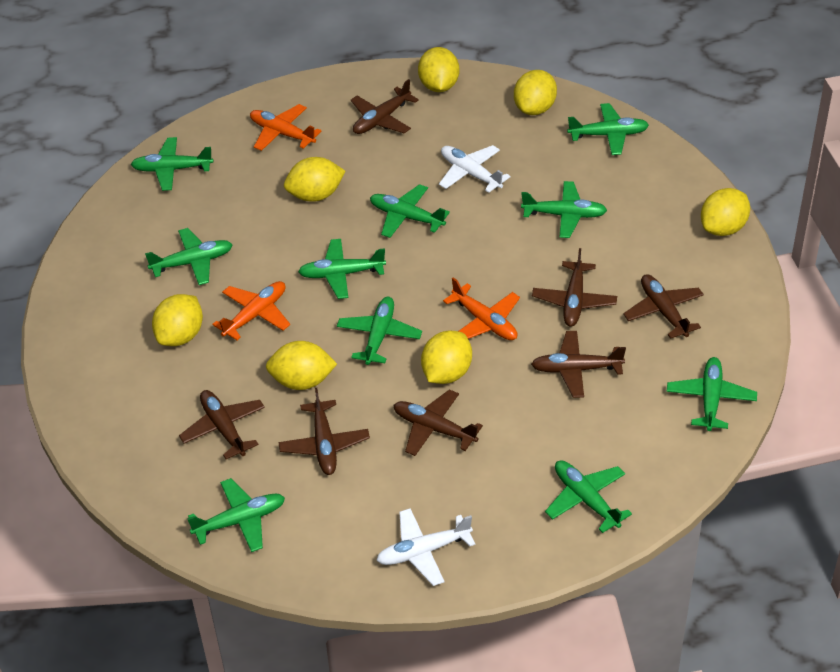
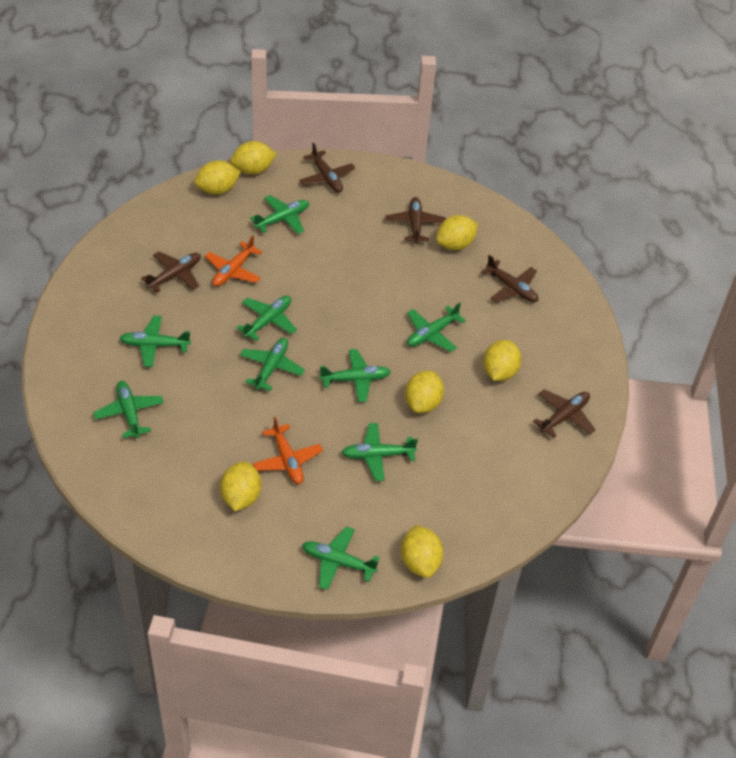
brown plane: [179,390,265,459] [278,388,370,475] [351,79,419,134] [393,389,483,456] [531,331,626,398] [532,248,617,327] [623,274,704,339] = 7 -> [141,251,201,293] [300,143,355,193] [386,197,446,244] [481,255,539,303] [533,389,596,438] = 5
green plane: [131,137,213,191] [145,228,233,285] [187,478,285,552] [298,239,386,299] [337,297,422,365] [370,184,450,238] [521,181,607,238] [545,460,632,533] [567,103,649,155] [667,357,757,431] = 10 -> [93,381,164,438] [120,316,191,367] [237,296,297,341] [240,338,305,391] [250,195,309,234] [302,526,380,590] [319,349,391,402] [342,423,418,481] [407,302,466,352] = 9
orange plane: [212,281,290,340] [250,104,322,151] [443,277,520,340] = 3 -> [205,235,262,286] [253,417,323,484] = 2
white plane: [376,508,475,586] [439,145,510,193] = 2 -> none = 0

